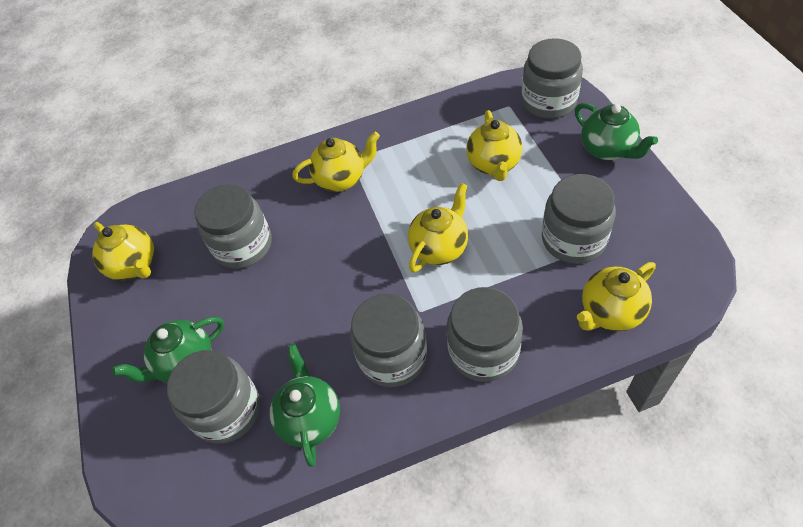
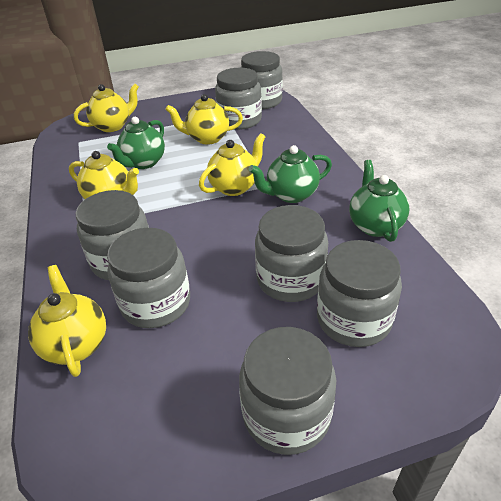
grey jar: [167,350,260,444] [194,184,272,269] [350,294,427,387] [447,287,523,382] [521,38,583,119] [542,174,616,264] = 6 -> [76,190,149,280] [107,228,190,328] [215,68,262,130] [239,327,336,455] [240,51,282,109] [255,205,328,302] [317,240,402,347] = 7

